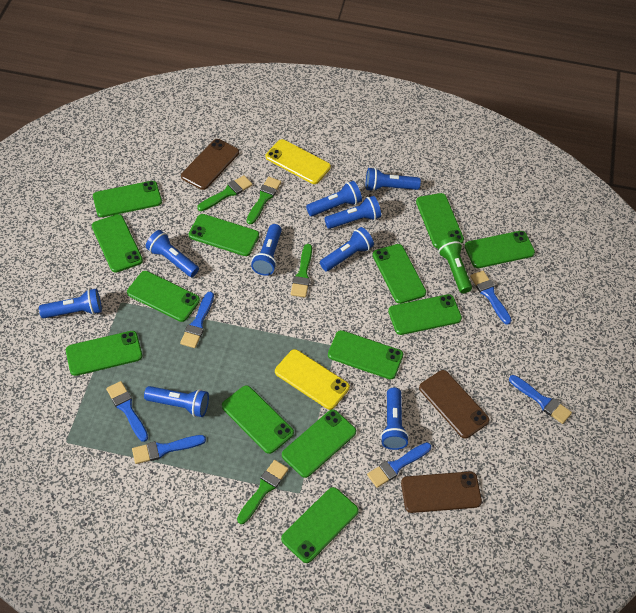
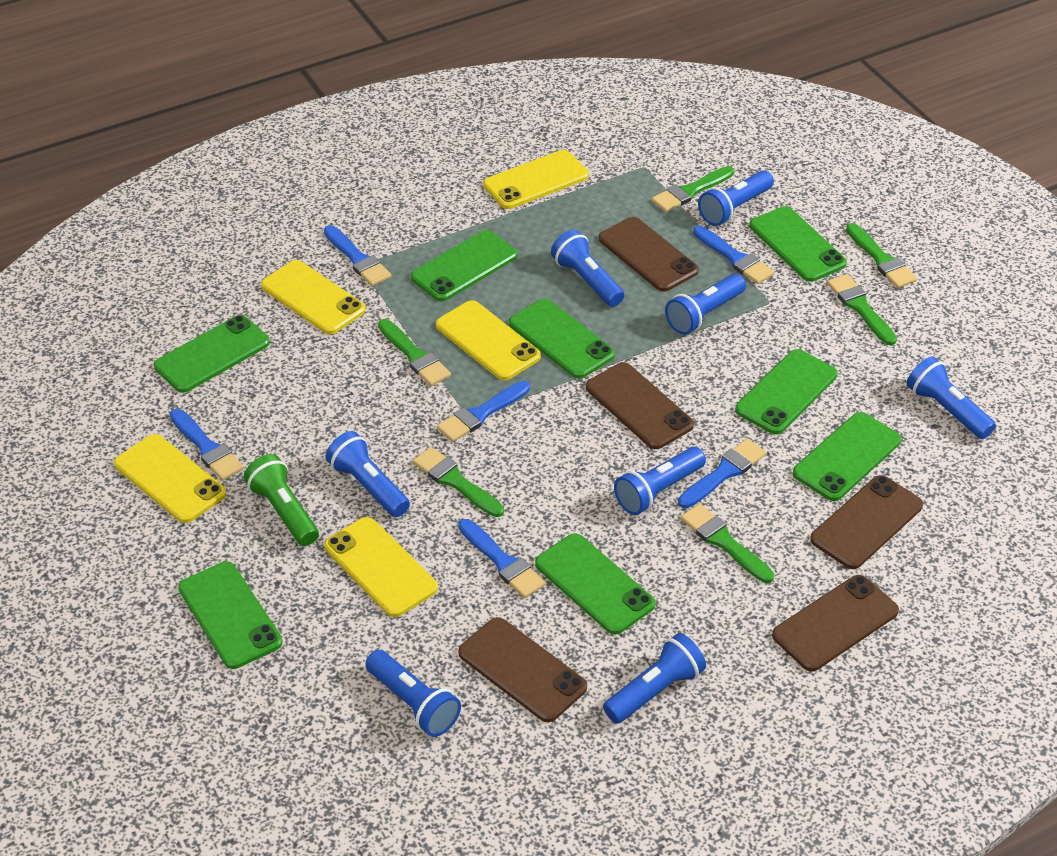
blue flashlight: [39,289,102,318] [144,386,209,417] [146,230,199,277] [251,224,282,276] [306,181,362,216] [320,227,374,271] [324,196,381,229] [366,168,421,192] [380,388,409,450] = 9 -> [326,431,410,517] [365,650,461,737] [551,230,625,307] [603,633,706,724] [614,447,706,515] [665,274,746,335] [698,170,774,226] [907,356,996,439] = 8
brown phone: [181,139,239,190] [401,471,482,513] [419,370,490,439] = 3 -> [458,617,587,722] [586,362,694,449] [598,217,699,291] [772,575,899,671] [810,475,923,569] = 5
green brush: [197,175,252,211] [237,460,289,524] [247,177,281,224] [291,244,312,298] = 4 -> [378,319,451,386] [413,447,504,517] [652,166,734,212] [681,504,774,583] [827,274,897,345] [846,223,917,288] = 6
green phone: [66,331,142,376] [92,214,143,273] [93,181,162,217] [127,271,200,322] [189,214,259,256] [222,385,294,454] [281,487,359,563] [282,410,356,478] [328,330,403,379] [373,244,426,304] [388,294,462,335] [416,193,464,248] [465,231,535,268] = 13 -> [154,315,270,393] [178,561,283,669] [411,230,518,301] [509,299,615,379] [535,533,655,635] [735,349,838,434] [749,206,847,282] [793,412,901,501] = 8
yellow phone: [266,139,331,184] [275,349,350,410] = 2 -> [114,434,226,523] [261,260,366,334] [324,517,438,617] [436,300,541,380] [483,150,589,209] = 5

